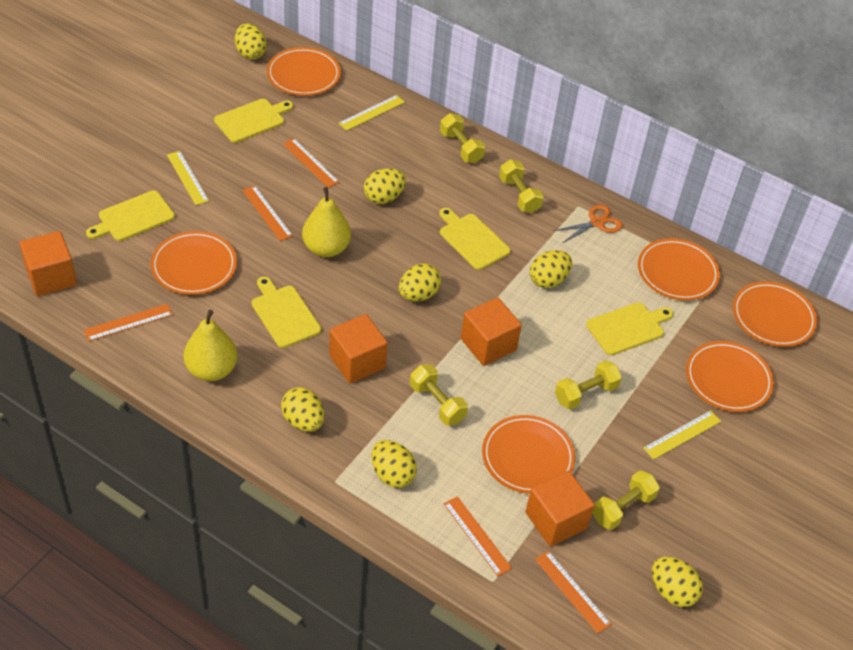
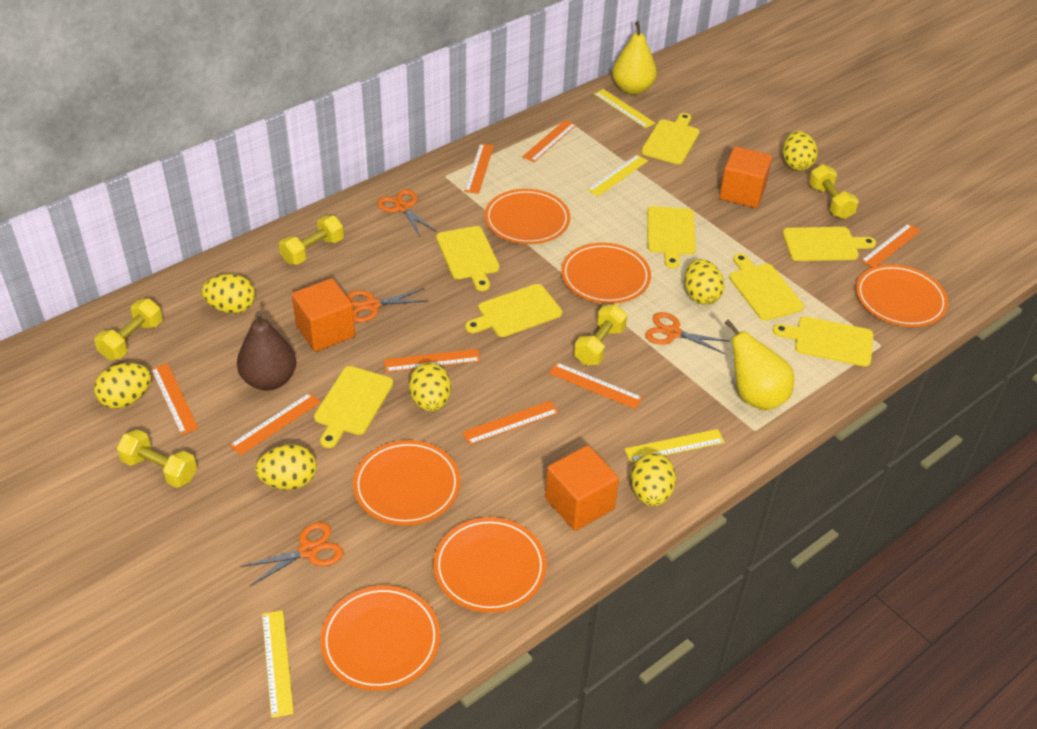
brown pear: none = 0 -> [237,311,297,391] = 1
orange cube: [20,231,77,296] [329,314,388,383] [461,297,522,366] [525,471,595,547] = 4 -> [292,278,355,352] [545,445,619,531] [719,146,772,208] = 3
orange ruler: [84,304,173,341] [242,186,293,241] [283,138,339,188] [444,496,512,576] [535,551,611,634] = 5 -> [151,363,199,435] [230,393,321,455] [384,349,481,372] [462,401,559,445] [464,144,494,194] [522,120,576,162] [549,362,643,409] [861,224,921,268] = 8
orange scissors: [553,205,622,243] = 1 -> [241,522,343,586] [346,288,427,322] [377,189,437,238] [645,312,730,354] = 4
yellow cutting board: [86,190,175,241] [214,99,293,143] [252,277,321,348] [439,208,511,270] [586,302,673,355] = 5 -> [314,366,393,448] [436,226,500,291] [465,284,562,337] [641,113,700,164] [647,206,696,269] [729,253,804,321] [773,317,873,367] [783,227,876,261] = 8
yellow ruler: [167,151,209,205] [339,95,405,131] [643,410,721,460] = 3 -> [262,610,294,718] [587,155,648,196] [594,89,655,128] [625,429,725,463] = 4

